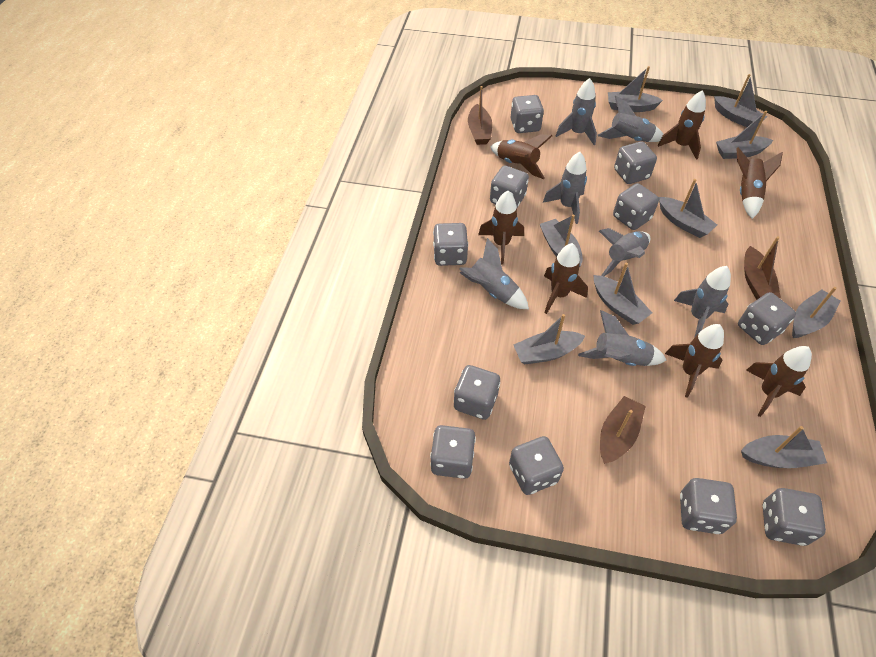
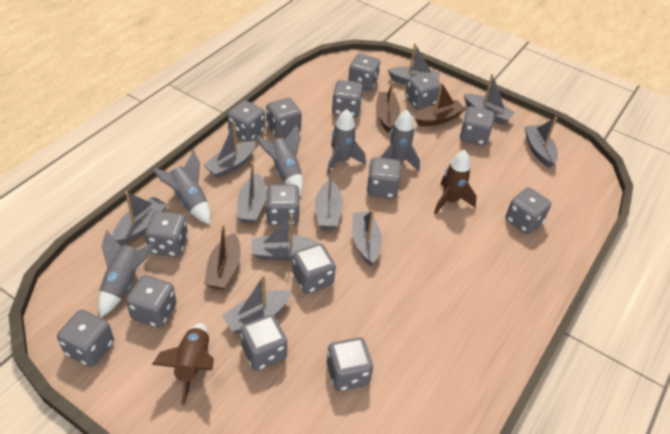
brown rocket: [478,191,524,264] [491,134,552,179] [544,243,588,314] [658,90,706,160] [665,324,724,398] [736,147,783,219] [746,346,812,417] = 7 -> [152,323,214,405] [434,150,477,214] = 2
grey boat: [514,314,585,364] [540,215,583,267] [593,263,652,325] [608,66,663,112] [659,179,717,238] [714,74,767,127] [716,111,773,159] [741,426,827,468] [792,287,841,338] = 9 -> [112,191,167,245] [204,122,255,178] [222,275,292,333] [237,161,266,224] [252,214,320,261] [315,168,343,230] [352,210,382,266] [388,43,440,85] [464,74,515,125] [525,117,558,168] = 10
grey dice: [430,425,476,479] [433,223,468,266] [454,365,500,420] [490,166,529,208] [509,436,564,495] [510,95,544,133] [613,183,659,230] [614,141,657,184] [680,478,737,534] [738,292,796,345] [763,488,826,546] = 11 -> [57,310,114,367] [126,275,176,328] [145,211,188,257] [228,100,265,142] [240,315,287,371] [266,98,302,138] [266,184,300,226] [292,243,336,294] [327,337,373,391] [332,80,363,118] [348,54,380,91] [367,157,401,199] [405,72,440,110] [460,106,494,146] [506,187,551,234] = 15
grey rocket: [459,238,529,309] [543,152,587,224] [556,78,597,145] [578,310,666,366] [598,96,664,142] [599,228,650,276] [674,266,731,338] = 7 -> [98,230,154,317] [152,150,211,224] [256,125,303,196] [327,109,366,175] [380,110,420,172] = 5

